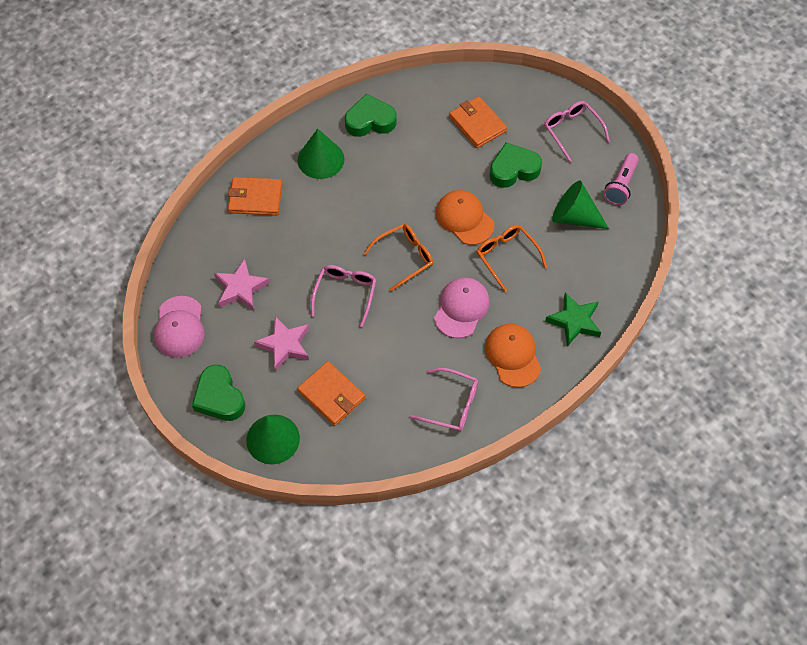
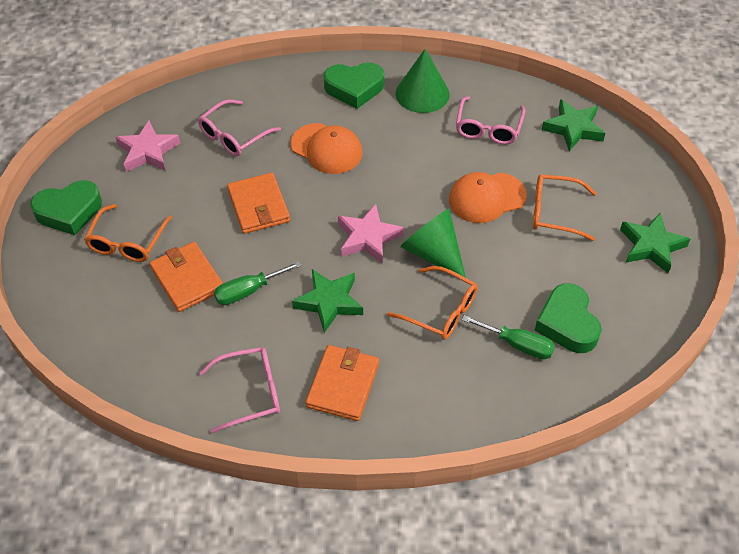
green cone: [246,415,300,464] [298,129,345,179] [552,181,609,229] = 3 -> [396,49,449,113] [400,208,466,278] = 2
green screwdriver: none = 0 -> [214,261,302,305] [462,315,555,359] = 2
green star: [545,292,601,346] = 1 -> [292,269,363,333] [542,99,606,151] [620,213,690,273] = 3
orange glasses: [363,224,433,291] [476,225,547,292] = 2 -> [84,204,172,262] [387,266,477,340] [533,174,597,241] = 3
pink cap: [154,296,205,358] [434,277,490,338] = 2 -> none = 0
pink flashlight: [604,153,639,205] = 1 -> none = 0

